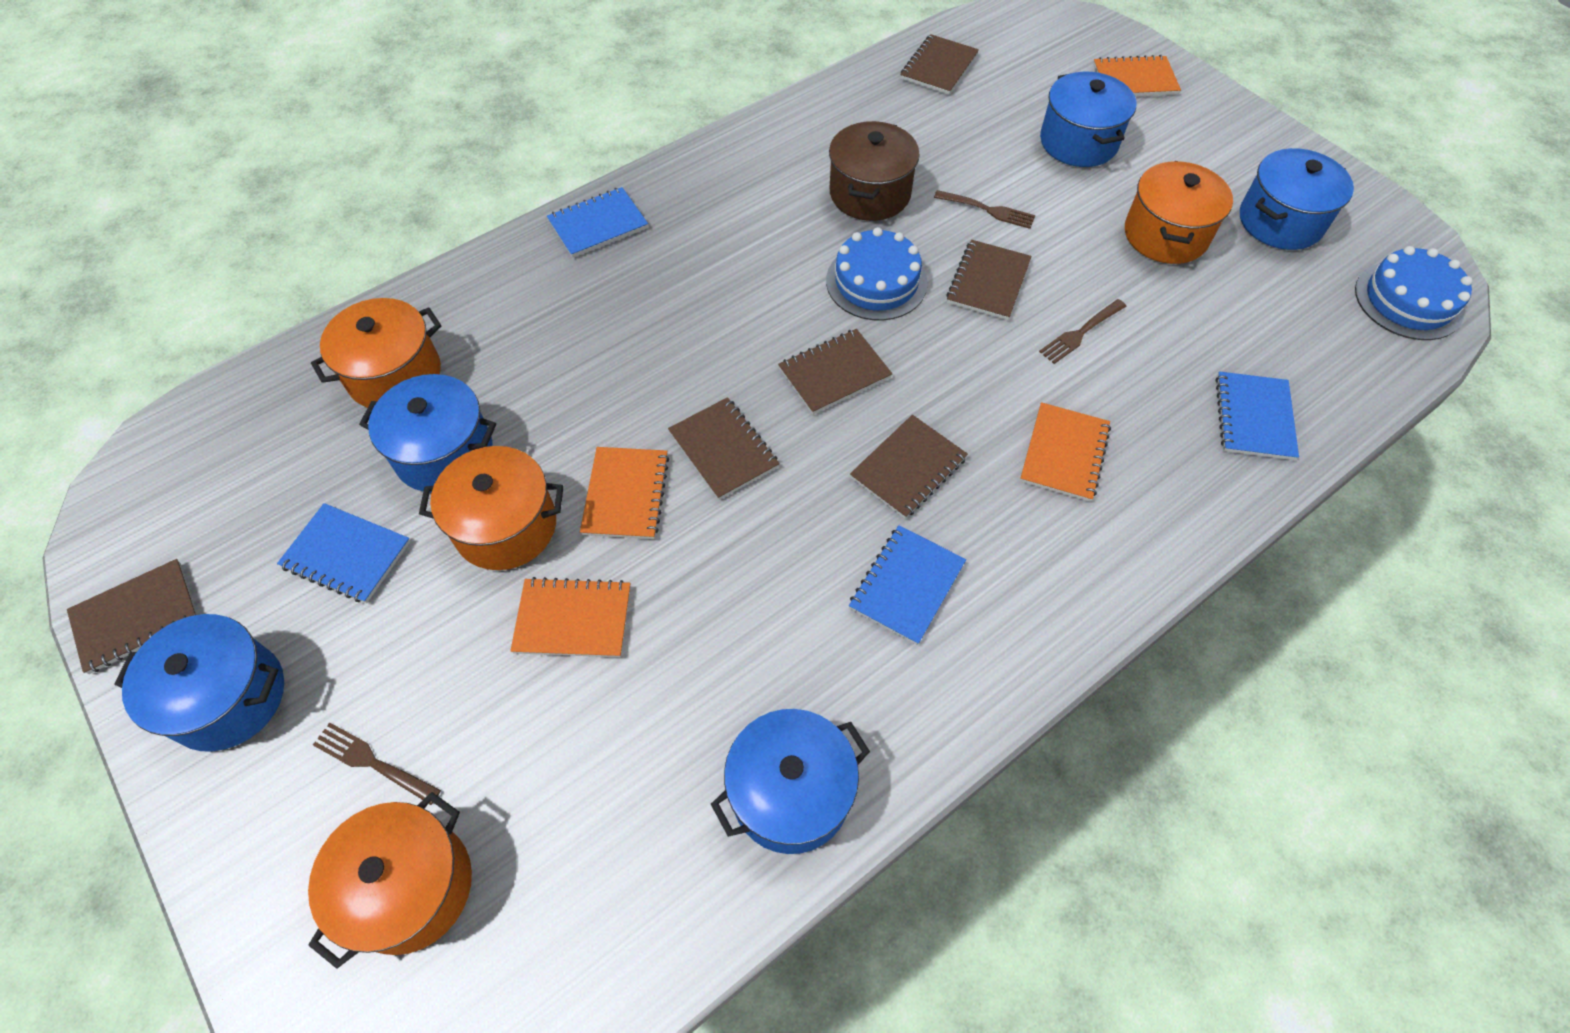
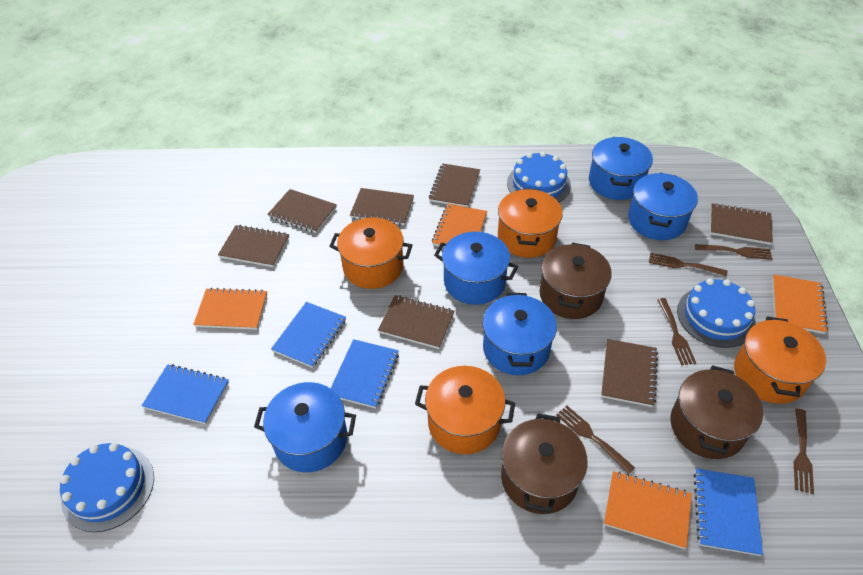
blue cake: [826,227,928,321] [1355,246,1473,340] = 2 -> [60,443,154,532] [507,152,571,202] [677,278,756,348] = 3
brown fork: [313,722,441,805] [934,190,1035,229] [1039,299,1126,364] = 3 -> [556,406,635,474] [649,253,727,276] [657,298,696,365] [695,244,772,260] [794,409,814,494] = 5
brown notebook: [67,559,198,674] [668,397,779,500] [778,329,892,414] [850,415,968,519] [900,34,979,95] [946,240,1032,320] = 6 -> [218,225,289,267] [268,189,337,233] [350,188,414,225] [378,295,454,349] [429,164,480,207] [601,339,658,407] [710,203,773,245] = 7
brown pot: [829,121,920,221] = 1 -> [501,413,588,514] [540,242,612,319] [670,365,763,459] = 3

